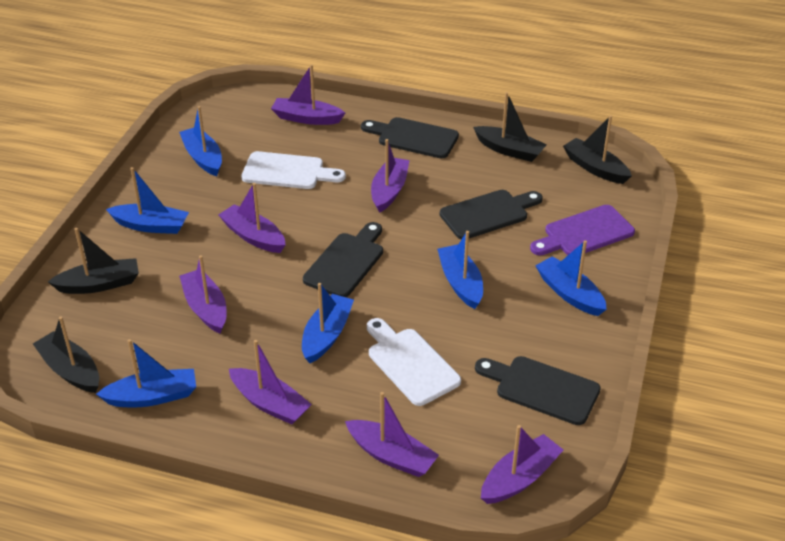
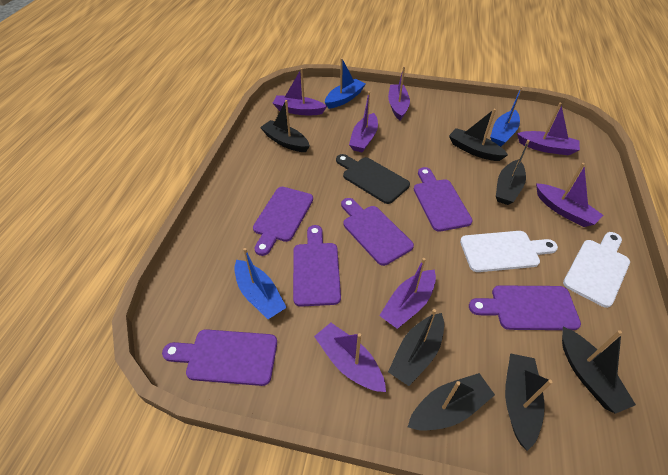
black boat: [33,317,99,393] [48,228,139,294] [473,92,547,162] [563,115,632,184] = 4 -> [260,100,310,152] [388,309,444,386] [408,373,495,431] [449,109,508,161] [496,140,530,205] [505,353,552,451] [562,327,636,414] = 7
black cutting board: [303,222,383,297] [361,117,459,158] [440,190,543,239] [475,356,601,425] = 4 -> [336,154,410,204] = 1
blue boat: [96,339,196,407] [106,167,189,234] [179,106,222,176] [302,283,354,363] [437,231,483,309] [535,240,607,316] = 6 -> [234,248,287,319] [325,58,366,109] [490,87,522,146] = 3
purple cutting board: [530,205,635,255] = 1 -> [162,329,277,386] [253,187,313,256] [293,225,341,307] [341,198,414,266] [414,167,473,232] [469,285,581,330] = 6

